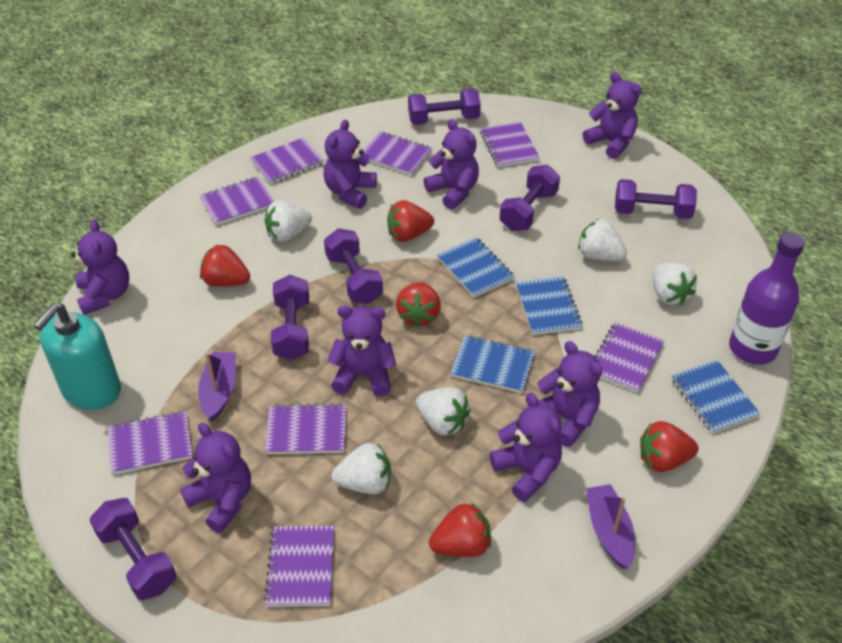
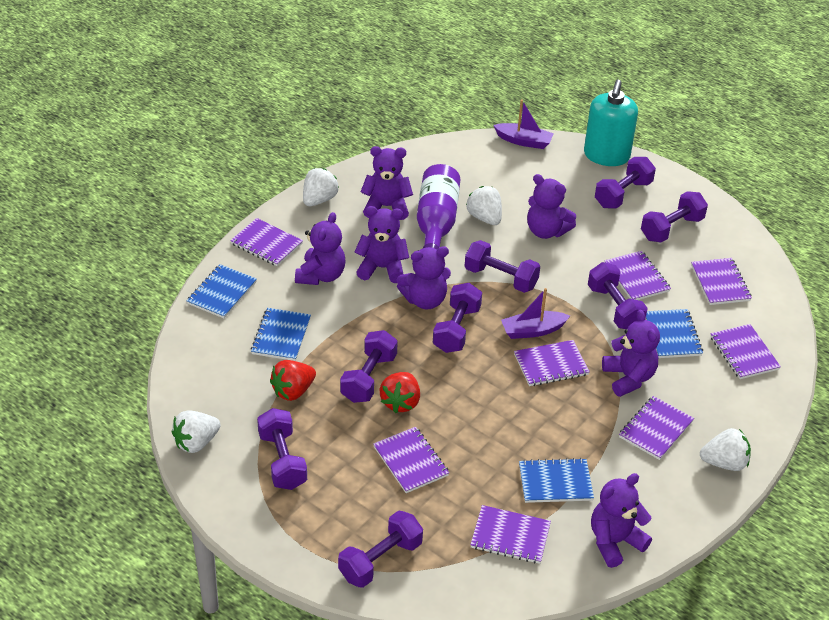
purple dumbbell: [90,498,177,600] [271,275,309,360] [324,229,383,304] [408,88,481,125] [499,165,560,231] [615,179,697,219] = 6 -> [257,408,307,490] [338,510,423,588] [340,330,398,403] [433,283,482,353] [465,240,540,293] [588,262,648,329] [595,157,656,209] [641,191,708,242] = 8
purple teddy bear: [71,220,129,315] [180,423,251,533] [324,119,377,209] [327,305,396,397] [423,119,479,210] [490,393,562,502] [537,341,603,447] [583,72,642,159] = 8 -> [295,212,346,285] [355,206,409,283] [361,146,413,220] [397,246,451,309] [527,174,576,239] [591,473,652,568] [602,310,660,397] = 7
red strawberry: [200,244,250,287] [387,200,434,242] [396,282,441,327] [429,503,491,557] [640,421,699,472] = 5 -> [270,360,316,401] [380,372,420,413] = 2
white strawberry: [265,200,312,242] [332,443,391,494] [416,387,470,435] [578,219,627,261] [652,262,697,305] = 5 -> [172,411,221,453] [303,168,339,206] [466,186,502,225] [700,428,751,471] = 4

